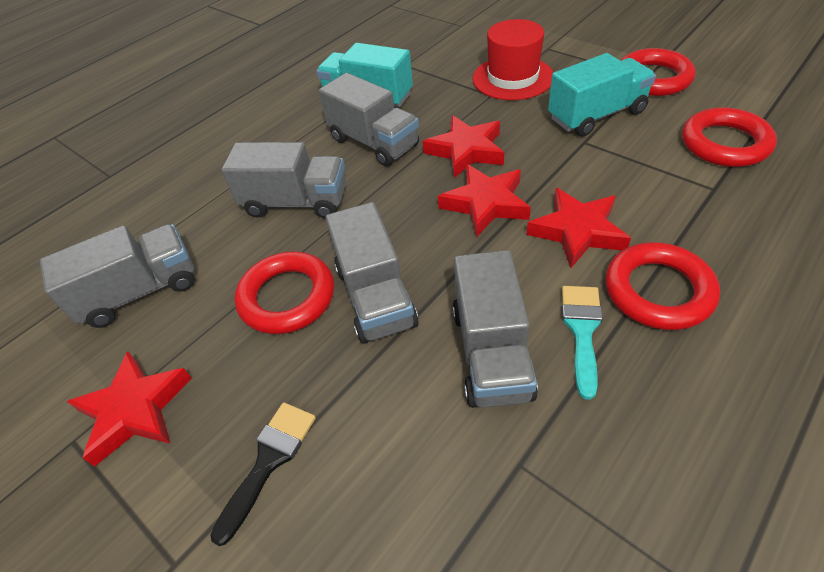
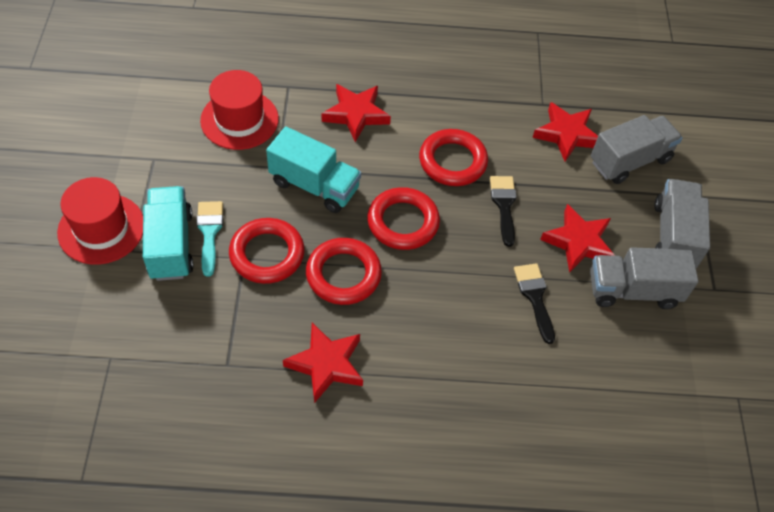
black brush: [210,402,316,546] = 1 -> [490,176,516,247] [514,263,555,344] = 2
grey truck: [40,224,195,328] [221,142,346,218] [319,73,419,166] [326,202,419,344] [452,250,538,408] = 5 -> [590,247,698,309] [591,115,683,184] [654,179,710,268] = 3
red hat: [472,19,553,100] = 1 -> [57,177,143,265] [200,70,279,150] = 2

